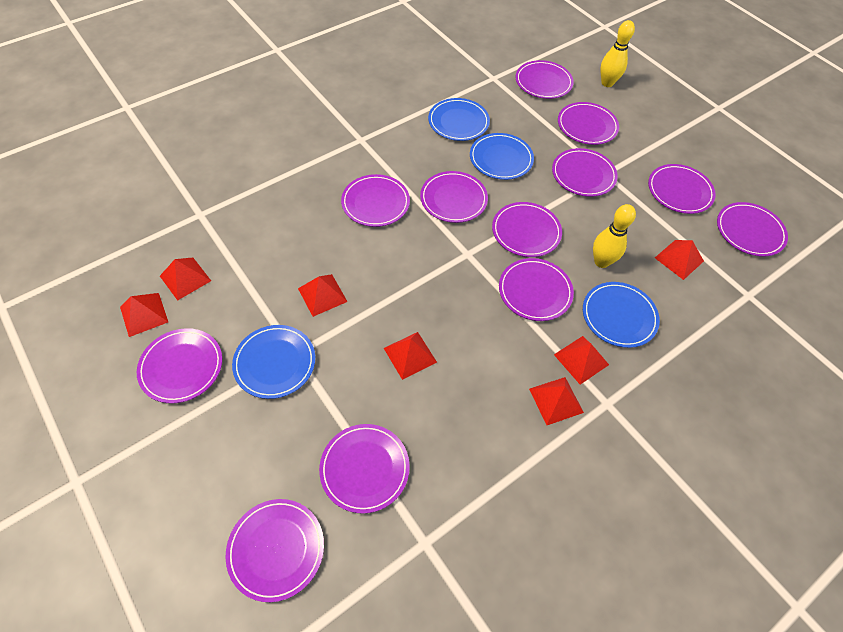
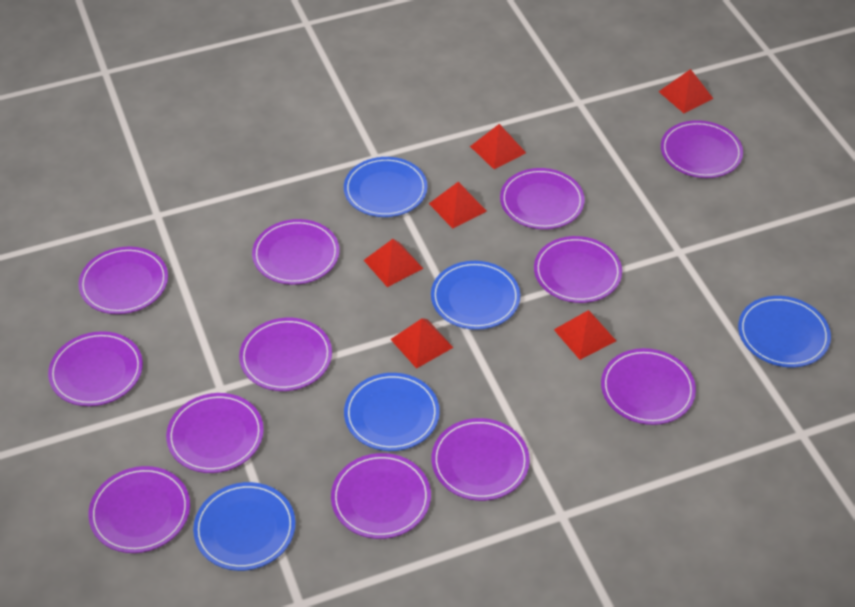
blue plate: [232,325,315,399] [428,98,490,141] [470,133,534,180] [583,282,660,348] = 4 -> [193,482,295,571] [344,157,428,217] [344,373,440,451] [431,261,520,330] [738,296,831,367] = 5
red pyramid: [120,293,168,337] [160,258,211,301] [298,274,348,317] [384,332,437,380] [529,377,584,425] [554,336,609,385] [655,240,704,280] = 7 -> [364,239,423,287] [390,318,454,369] [429,182,487,229] [470,124,526,169] [554,310,616,360] [658,69,714,113] = 6
yellow bowling pin: [593,204,636,268] [600,20,635,87] = 2 -> none = 0

